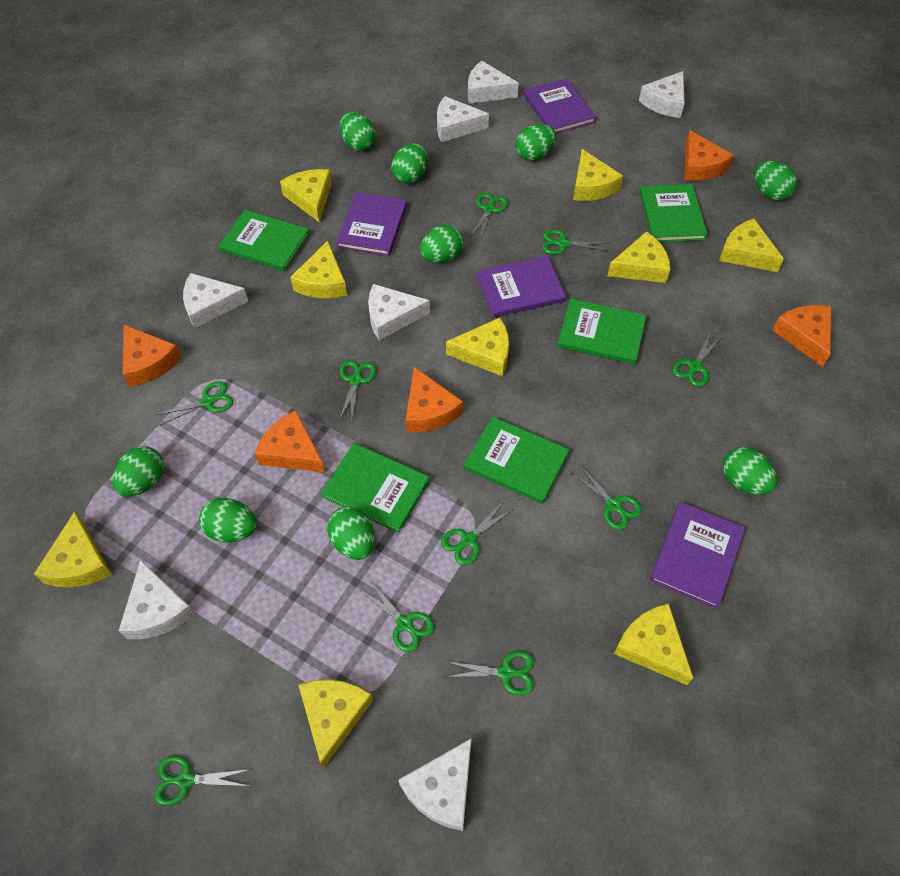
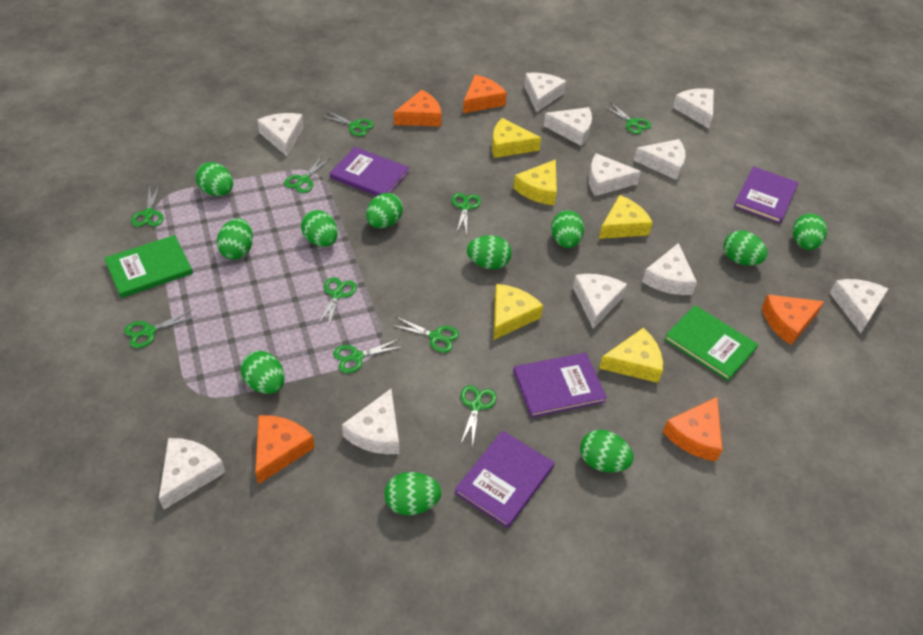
green book: [219,210,310,271] [321,443,430,533] [464,416,569,504] [557,298,646,364] [640,184,708,242] = 5 -> [104,235,193,298] [664,305,758,381] = 2
green egg: [112,446,164,497] [199,498,257,542] [327,506,375,560] [340,112,376,151] [391,143,428,184] [420,224,464,263] [515,124,556,161] [723,447,778,495] [755,161,797,201] = 9 -> [196,162,233,196] [217,218,253,260] [241,351,285,394] [301,210,338,247] [366,193,403,228] [384,472,442,515] [467,235,512,270] [551,210,584,248] [580,430,634,472] [724,230,767,266] [792,214,827,250] = 11
white cheese: [119,560,195,639] [183,273,248,329] [368,284,430,340] [398,738,472,831] [437,96,489,142] [468,61,519,104] [639,71,685,118] = 7 -> [159,438,226,509] [257,113,304,157] [342,389,399,454] [524,73,566,113] [543,107,592,146] [573,274,627,329] [589,153,641,196] [634,139,686,180] [642,243,697,295] [673,88,714,129] [829,279,888,333] = 11
yellow cheese: [34,511,112,588] [280,169,332,222] [290,241,347,298] [298,679,373,768] [446,318,509,376] [573,149,623,201] [608,231,670,283] [614,603,693,685] [719,219,784,272] = 9 -> [492,118,541,158] [494,284,543,340] [513,159,557,205] [599,195,653,239] [599,328,663,383] = 5

